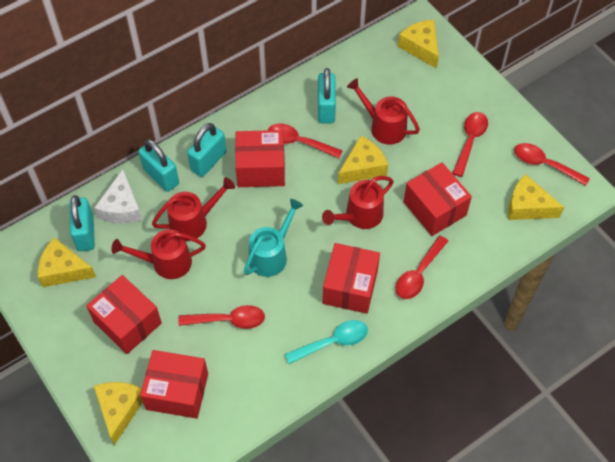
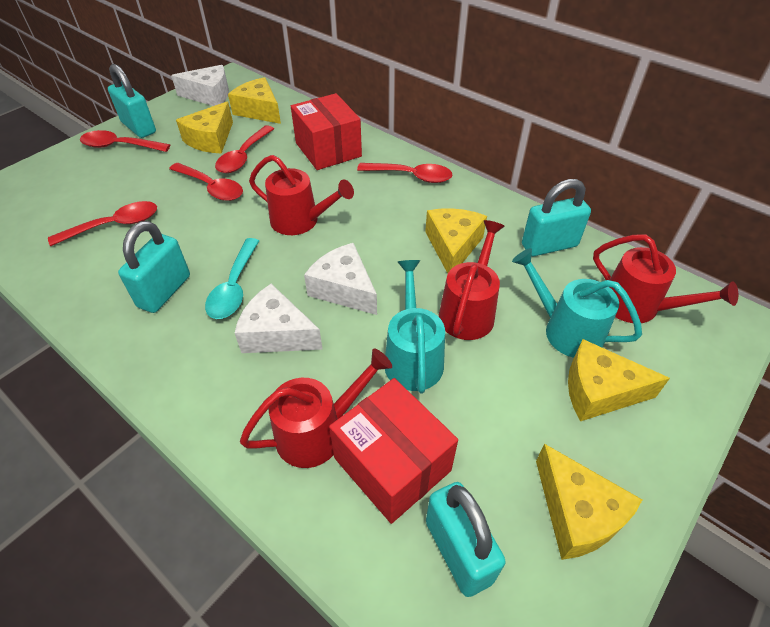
red box: [86,275,162,354] [140,350,208,419] [235,130,285,187] [323,243,380,314] [404,162,472,236] = 5 -> [291,93,362,170] [329,378,458,524] = 2
turquoise watering can: [244,199,303,277] = 1 -> [385,260,445,393] [512,248,642,358] = 2
white cheese: [94,169,142,224] = 1 -> [171,65,229,106] [235,284,323,353] [304,243,377,315] = 3

